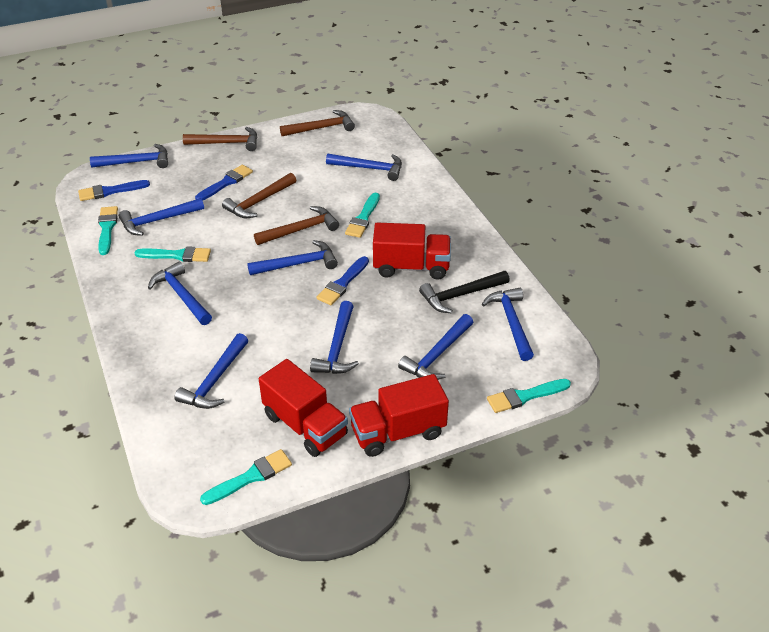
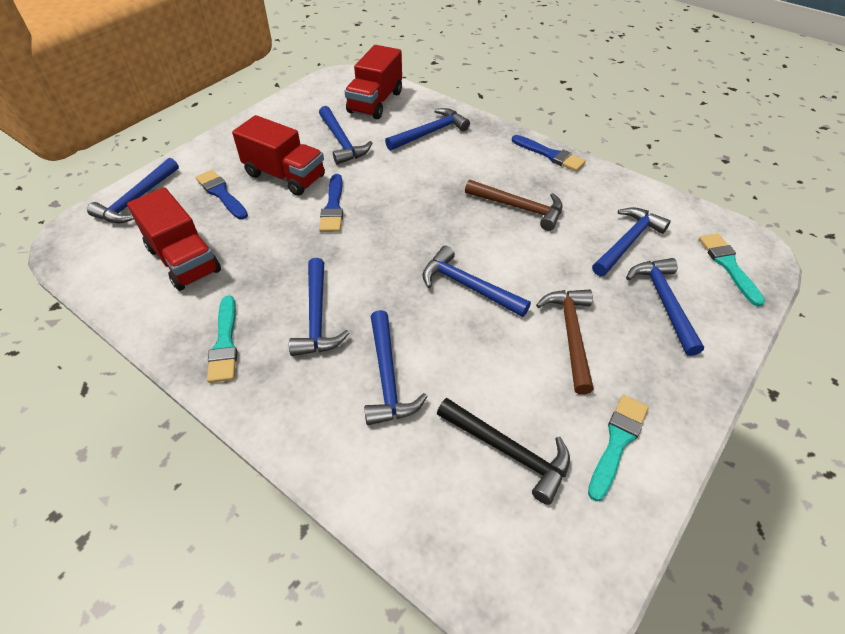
blue hammer: [90,144,168,168] [119,198,204,236] [148,262,212,325] [174,333,248,409] [247,240,338,275] [310,301,359,374] [326,153,402,181] [398,314,473,380] [482,288,534,361] = 9 -> [87,158,179,223] [289,258,349,356] [319,106,372,165] [364,310,428,425] [385,108,470,151] [422,245,531,317] [592,207,671,276] [626,258,704,356] = 8
brown hammer: [183,127,257,151] [222,173,296,218] [254,206,339,245] [280,110,355,136] = 4 -> [465,180,563,231] [536,289,594,394] = 2
turquoise brush: [98,206,118,255] [135,246,211,262] [200,449,292,505] [345,193,380,238] [487,379,571,413] = 5 -> [207,295,237,383] [588,395,648,501] [699,233,765,307] = 3

